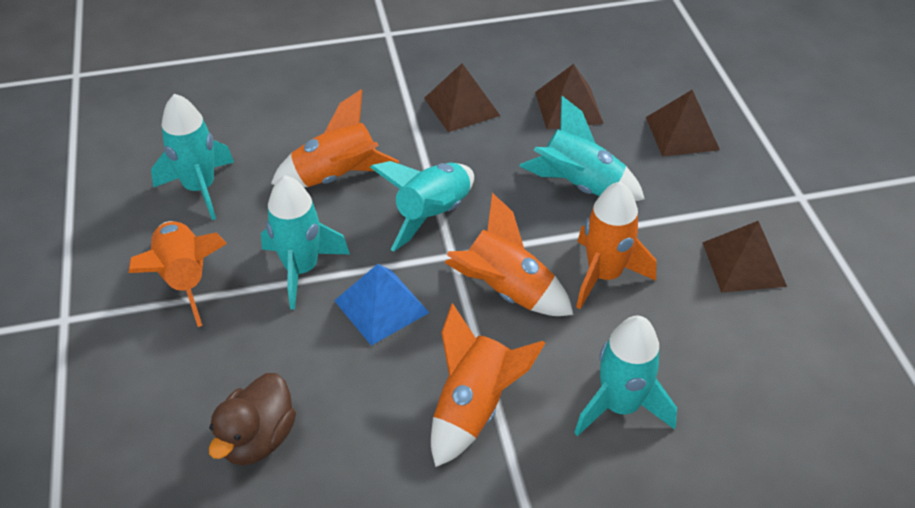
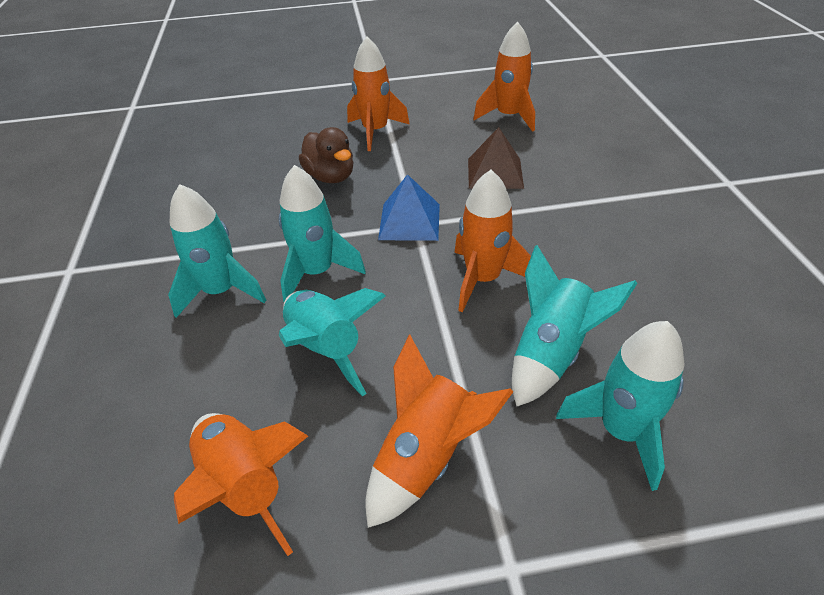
brown pyramid: [424,63,500,132] [535,64,604,129] [646,90,720,156] [702,221,787,293] = 4 -> [468,127,524,189] = 1

